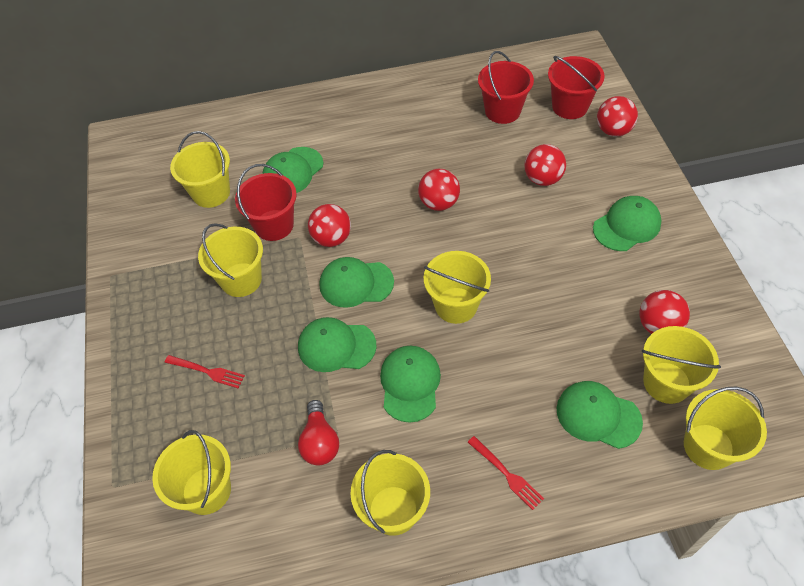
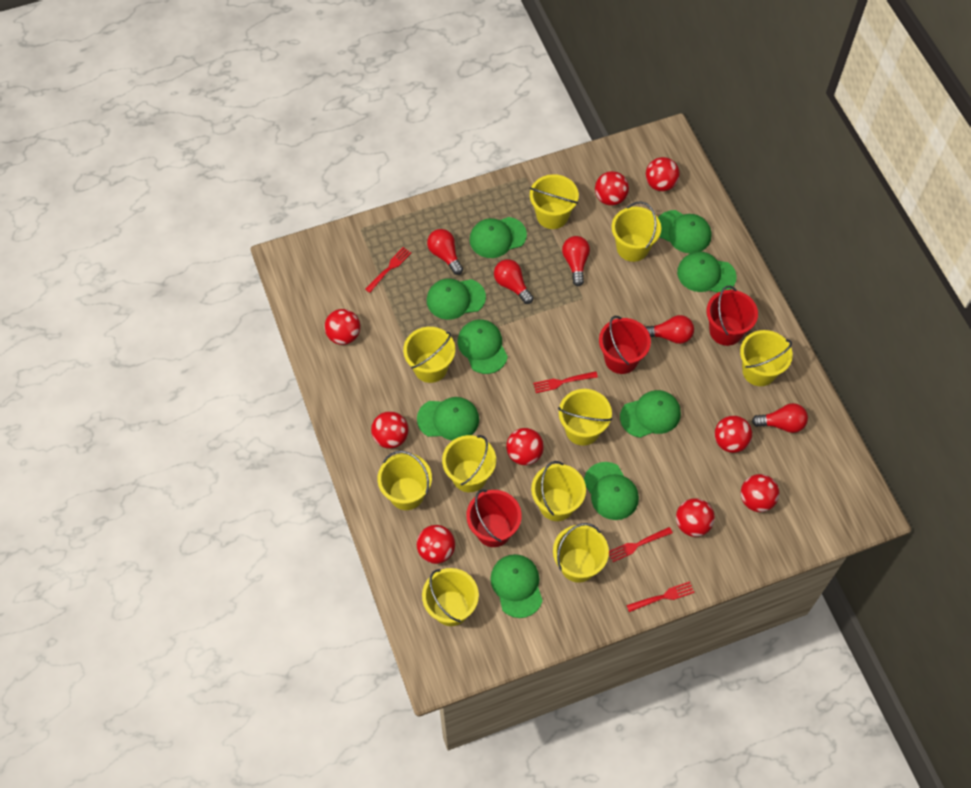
green cap: [262,147,323,193] [298,317,377,372] [320,257,394,308] [380,346,441,423] [557,381,643,449] [593,196,662,251] = 6 -> [417,397,479,440] [427,278,486,320] [458,319,508,374] [470,217,527,258] [490,554,543,618] [584,462,639,520] [620,390,681,438] [658,210,711,253] [677,251,737,293] = 9
red ball: [308,204,351,247] [418,169,460,211] [524,144,566,186] [597,96,638,137] [639,290,690,334] = 5 -> [324,309,360,345] [371,411,408,449] [417,525,455,564] [506,428,544,465] [595,171,629,206] [646,157,680,191] [676,498,715,537] [714,416,752,453] [741,474,779,512] = 9
red fork: [165,355,245,388] [468,436,544,510] = 2 -> [365,247,411,293] [533,371,598,393] [609,527,673,562] [626,581,695,612] = 4
red light bulb: [298,400,339,465] = 1 -> [427,229,463,275] [494,259,533,304] [562,236,590,286] [645,315,694,344] [752,403,808,433] = 5
yellow bucket: [152,430,231,515] [170,131,230,208] [198,223,263,297] [350,450,430,536] [424,251,491,324] [642,326,721,404] [684,386,767,470] = 7 -> [377,451,432,510] [403,327,455,383] [422,568,479,626] [442,435,496,492] [530,174,579,229] [531,461,586,521] [553,523,609,583] [558,389,612,446] [612,202,661,262] [740,330,793,386] = 10

